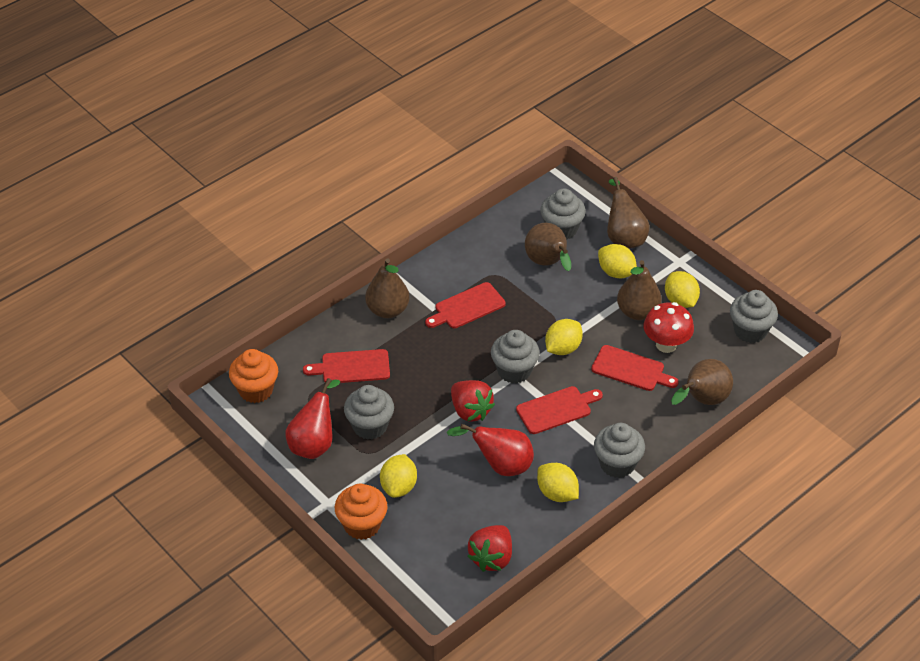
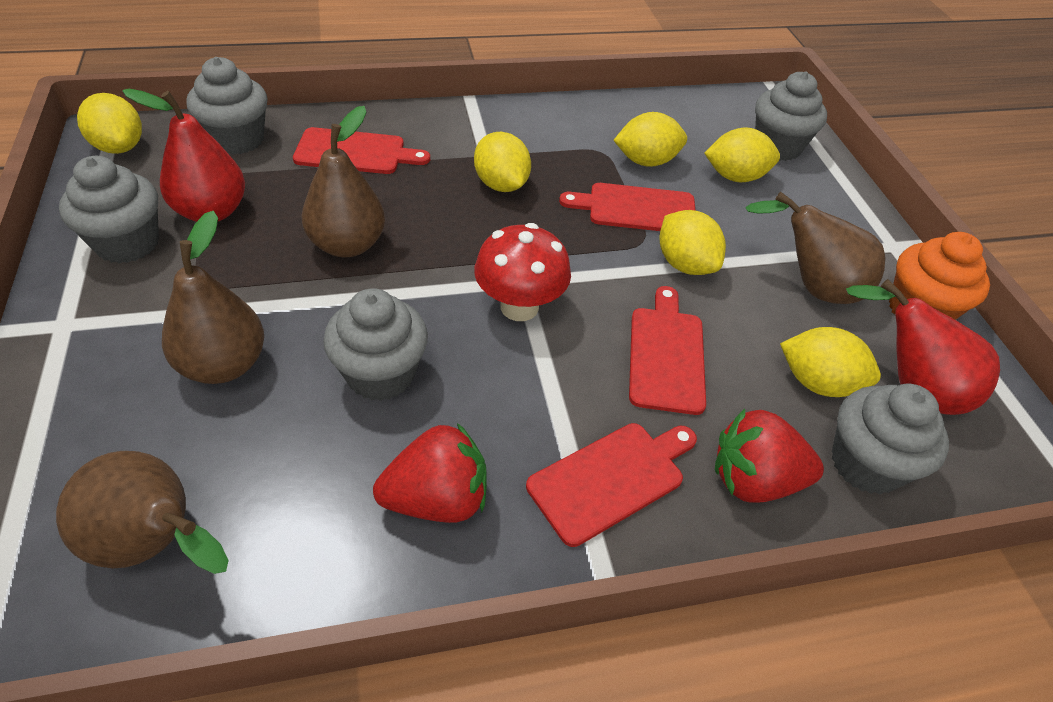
brown pear: [365,259,409,318] [525,223,571,271] [607,177,650,249] [617,260,662,320] [671,359,733,405] = 5 -> [56,451,229,574] [162,211,264,384] [302,106,385,257] [745,192,885,304] = 4
orange cupcake: [229,349,278,403] [335,483,388,540] = 2 -> [889,232,990,320] = 1
yellow lemon: [380,454,417,498] [537,463,579,502] [545,319,583,355] [598,244,637,278] [665,271,700,308] = 5 -> [77,93,142,154] [474,132,531,192] [613,112,687,167] [660,210,726,275] [704,128,780,182] [780,327,881,397] = 6

